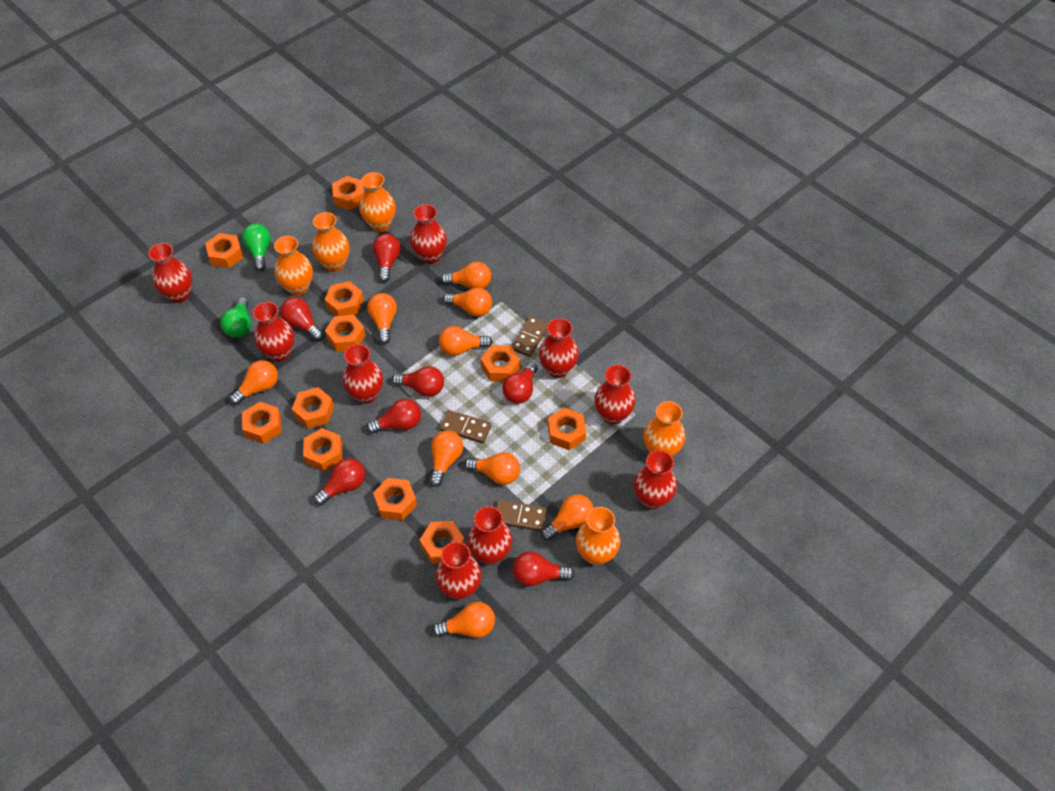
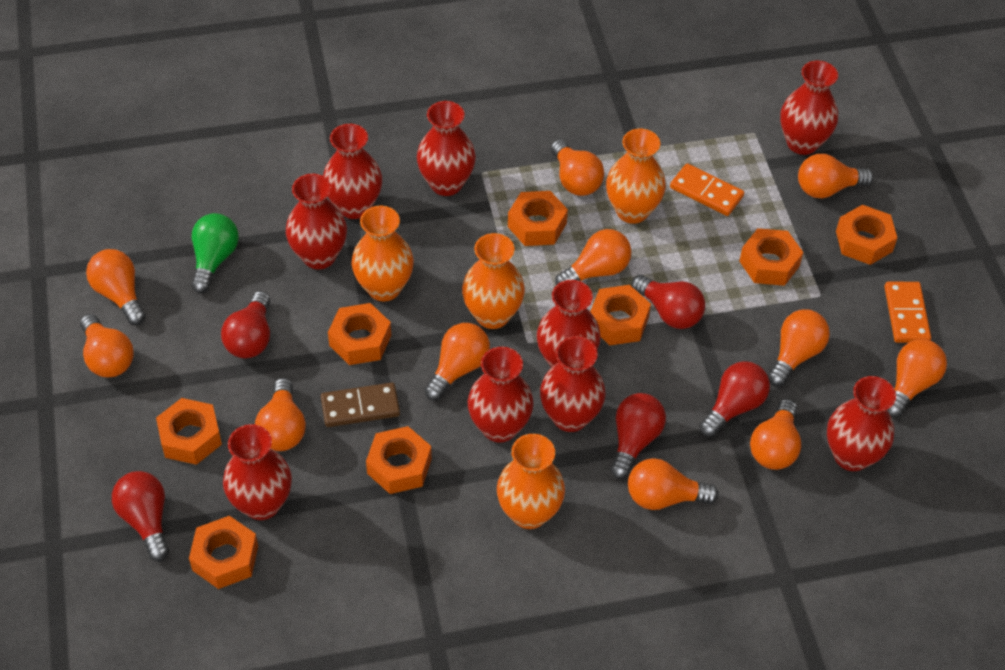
brown domino: [440,410,492,443] [496,500,547,531] [511,316,549,357] = 3 -> [321,382,400,427] = 1
green light bulb: [221,297,251,338] [242,223,271,271] = 2 -> [191,213,239,293] = 1
orange domino: none = 0 -> [670,163,744,216] [884,282,931,343] = 2
orange light bulb: [229,360,278,405] [367,293,397,344] [429,431,463,487] [432,602,495,638] [439,326,493,356] [441,262,491,289] [443,288,492,317] [464,452,520,485] [541,494,594,541] = 9 -> [80,314,134,377] [86,249,146,325] [255,378,306,451] [424,323,490,400] [551,139,604,196] [555,229,631,285] [628,458,719,510] [750,399,801,470] [768,309,830,386] [798,154,874,198] [887,339,947,417] = 11
orange nut: [205,233,243,268] [242,402,282,444] [292,387,334,429] [303,428,342,471] [325,281,364,316] [325,315,366,352] [332,176,364,210] [373,478,417,521] [420,521,465,564] [481,345,520,382] [548,408,586,450] = 11 -> [156,398,222,465] [189,516,258,589] [328,303,391,365] [366,426,432,494] [508,191,568,246] [590,285,651,345] [739,228,803,286] [836,205,897,265] = 8
orange vase: [274,236,313,296] [312,212,350,272] [359,172,396,232] [576,507,620,565] [643,401,685,456] = 5 -> [351,206,414,301] [462,233,525,329] [497,434,565,529] [606,129,666,224] = 4
red light bulb: [280,297,323,341] [314,458,365,505] [366,399,421,434] [373,234,401,282] [392,366,444,397] [502,362,538,404] [513,551,574,586] = 7 -> [112,471,169,561] [221,291,271,358] [611,393,666,479] [632,275,705,329] [700,361,770,437] = 5

